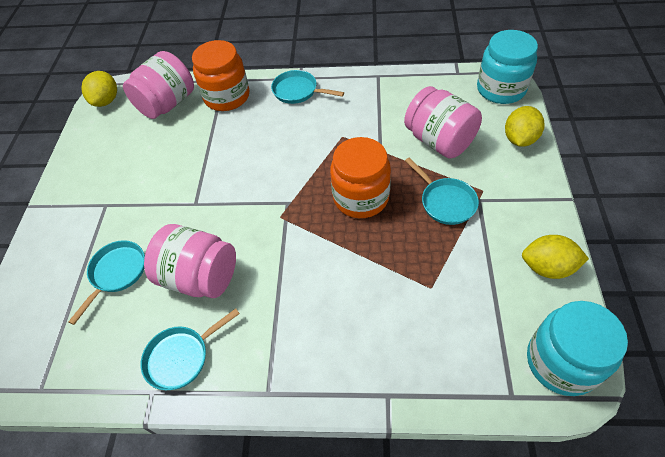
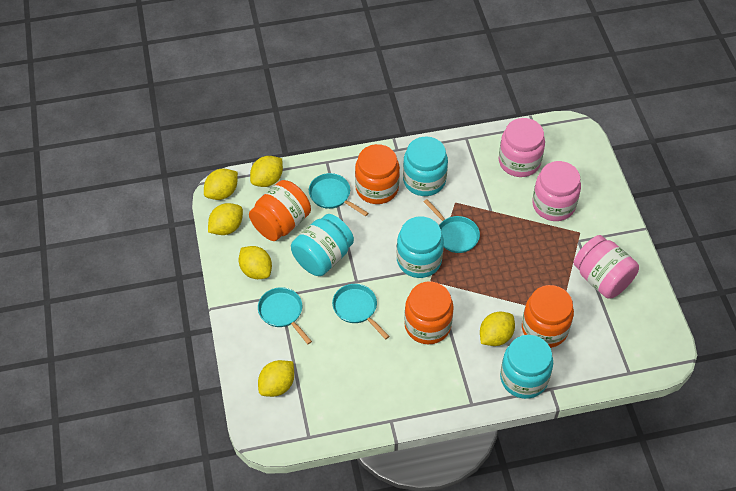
orange jar: [192,40,249,111] [330,137,391,218] = 2 -> [249,180,311,241] [355,144,400,204] [404,282,454,344] [522,285,574,348] = 4
turquoise jar: [477,30,538,104] [527,301,628,396] = 2 -> [291,214,354,276] [397,216,444,278] [403,137,448,196] [500,335,553,399] = 4
yellow lemon: [81,71,117,107] [505,106,544,147] [522,235,589,279] = 3 -> [204,169,238,200] [208,203,243,235] [239,246,272,279] [250,156,283,187] [258,360,294,397] [480,312,515,346] = 6

